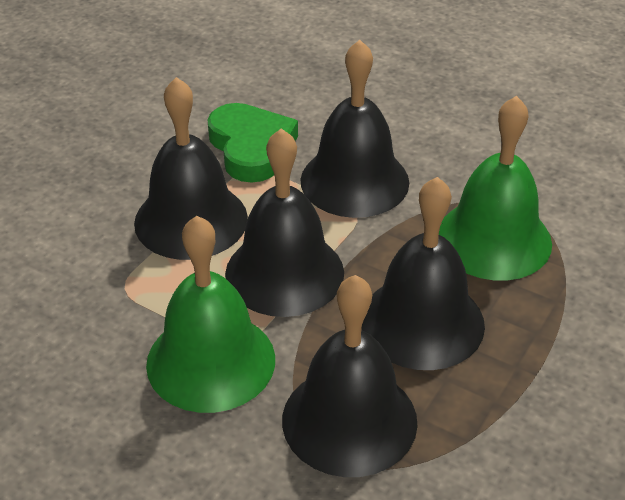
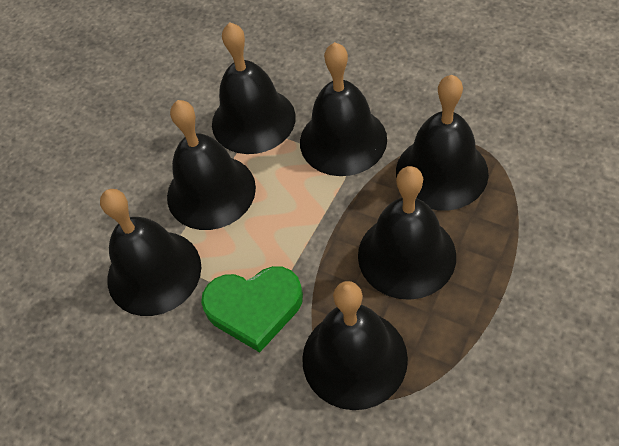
black bell: [134,77,248,260] [225,128,344,317] [282,275,418,477] [301,40,409,218] [361,177,485,370] = 5 -> [100,189,201,316] [167,100,256,230] [212,22,296,154] [300,42,387,176] [302,281,408,410] [358,166,456,300] [396,75,489,210] = 7
green bell: [146,216,275,413] [439,96,552,281] = 2 -> none = 0

